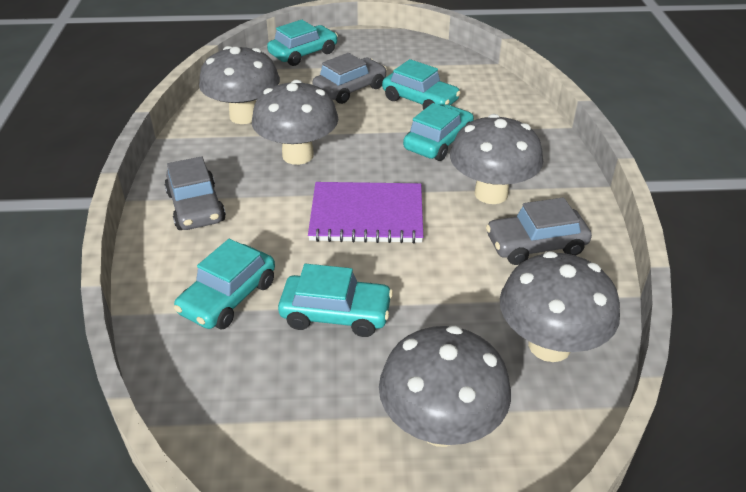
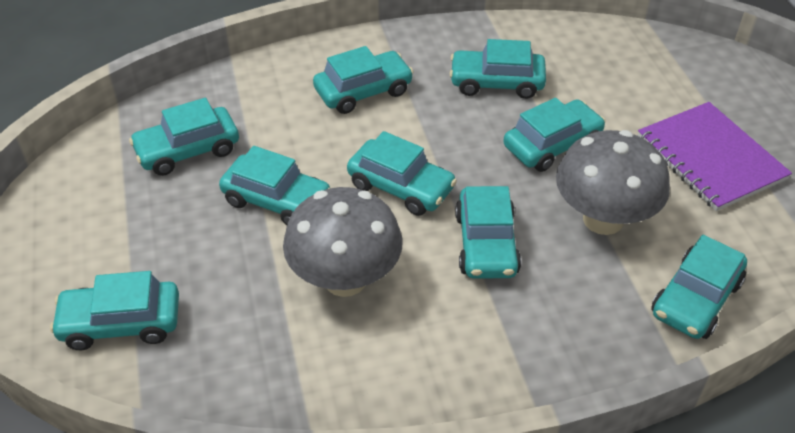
grey car: [164,156,226,230] [312,53,387,104] [486,197,592,265] = 3 -> none = 0
grey mushroom: [199,46,280,124] [252,80,338,165] [379,326,511,447] [450,114,543,204] [500,251,620,362] = 5 -> [283,187,403,297] [556,130,670,235] = 2
turquoise car: [174,239,275,329] [267,20,338,66] [278,264,393,337] [382,59,461,110] [403,103,474,161] = 5 -> [50,271,179,350] [129,98,239,176] [219,146,330,225] [313,46,413,114] [347,131,457,216] [449,39,546,99] [455,186,521,279] [503,98,605,172] [651,235,747,339] = 9

